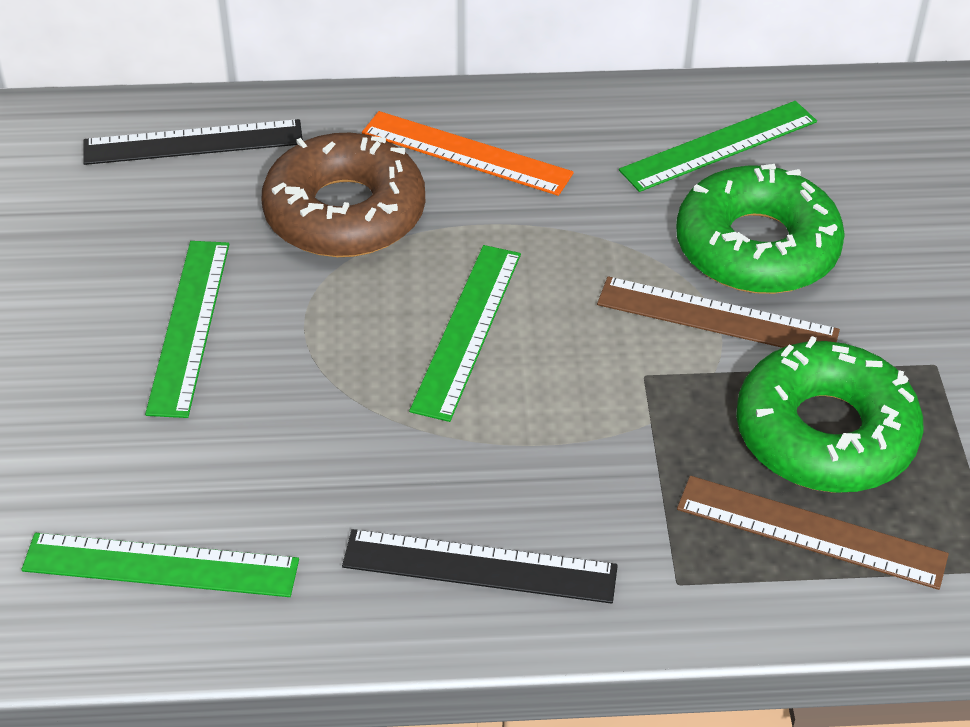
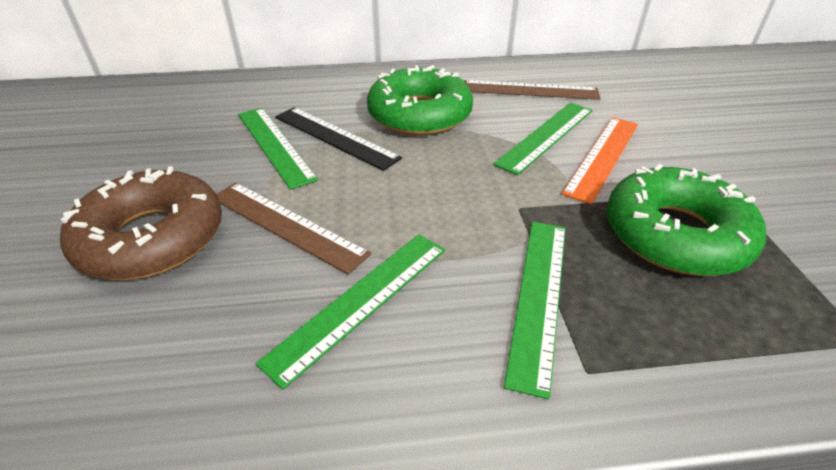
black ruler: [83,119,303,165] [342,529,618,604] = 2 -> [275,107,402,171] = 1

